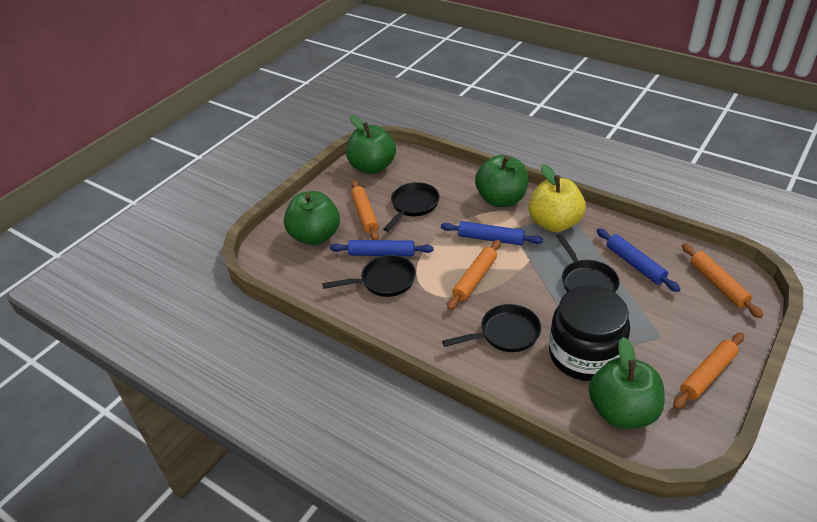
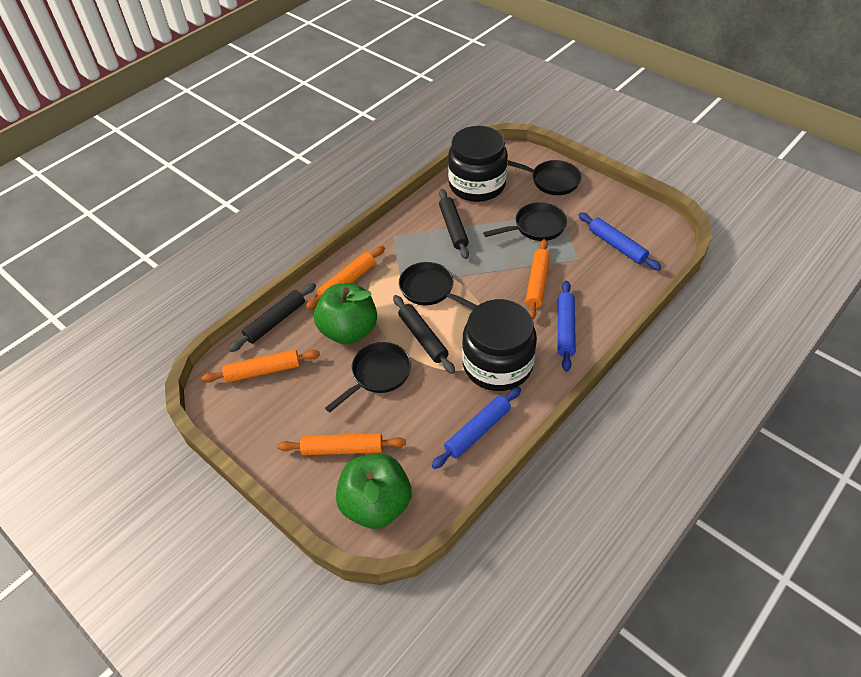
black jar: [549,285,630,381] = 1 -> [448,126,508,202] [462,299,537,391] = 2
black rolling pin: none = 0 -> [229,283,316,352] [393,295,455,374] [439,189,469,259] = 3
green apple: [284,191,340,245] [346,115,396,174] [475,155,529,207] [589,337,665,429] = 4 -> [314,284,377,345] [336,454,411,529] = 2
yellow apple: [528,164,586,232] = 1 -> none = 0

